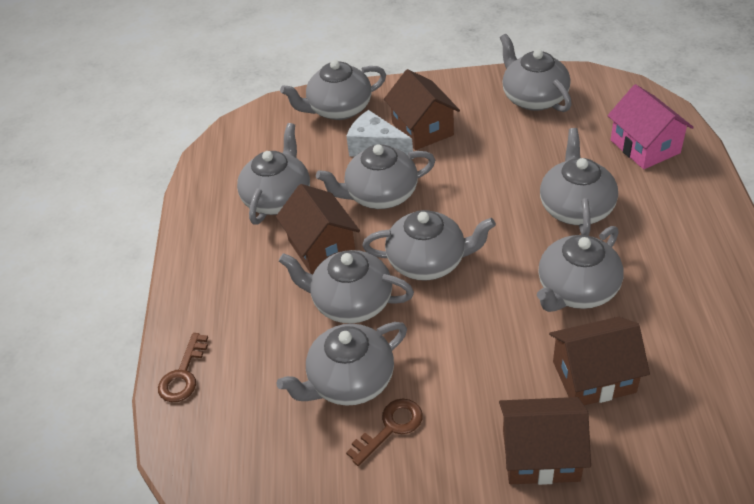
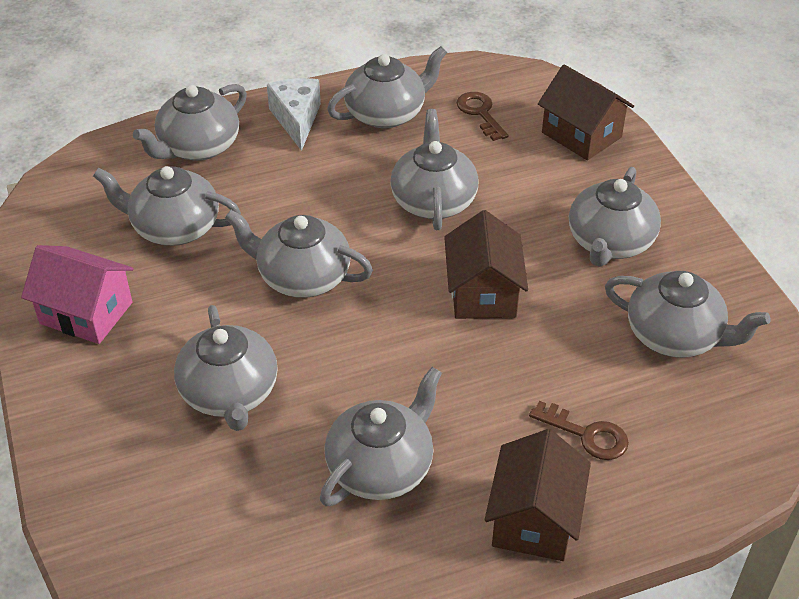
brown house: [276,184,360,274] [384,69,460,150] [499,397,591,485] [549,317,650,405] = 4 -> [444,210,528,319] [484,429,591,561] [538,64,634,160] = 3

